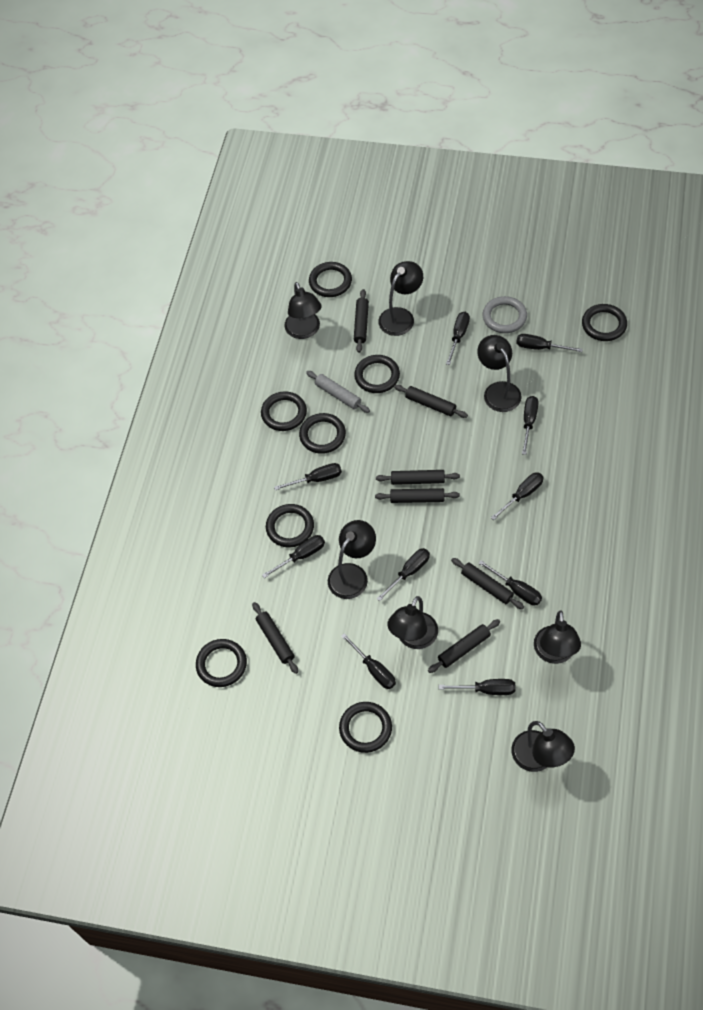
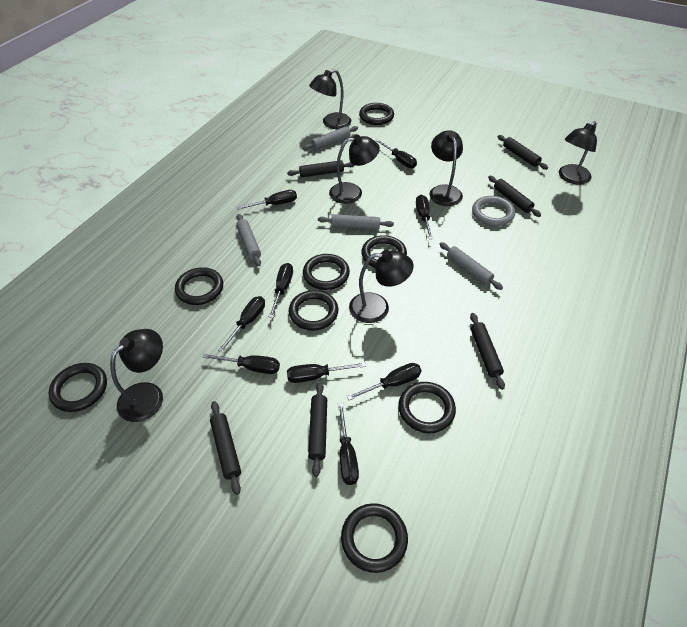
black lamp: [284,282,322,339] [328,520,376,599] [378,261,423,336] [387,596,438,649] [477,335,521,412] [511,721,575,772] [534,610,581,664] = 7 -> [110,329,163,422] [309,69,351,129] [329,135,380,204] [349,250,414,323] [430,130,463,206] [559,121,597,185] = 6
black rolling pin: [252,602,298,674] [354,289,369,353] [375,488,460,503] [376,470,460,485] [394,385,468,418] [428,619,500,673] [451,558,524,609] = 7 -> [210,401,241,495] [287,160,355,177] [308,382,327,477] [470,313,505,390] [488,176,541,217] [498,135,548,170] = 6
black screwdriver: [262,535,325,578] [274,463,342,490] [341,633,396,689] [376,548,430,601] [439,679,516,695] [446,312,470,365] [478,560,542,606] [491,473,544,520] [516,334,583,352] [522,396,539,455] = 10 -> [202,354,280,374] [218,296,265,352] [237,190,297,210] [269,263,293,318] [287,362,366,383] [338,403,359,485] [347,363,421,400] [376,139,417,168] [416,195,433,239] = 9
grey rolling pin: [306,371,370,413] = 1 -> [236,214,261,266] [303,126,358,150] [318,214,394,229] [440,242,503,290] = 4

